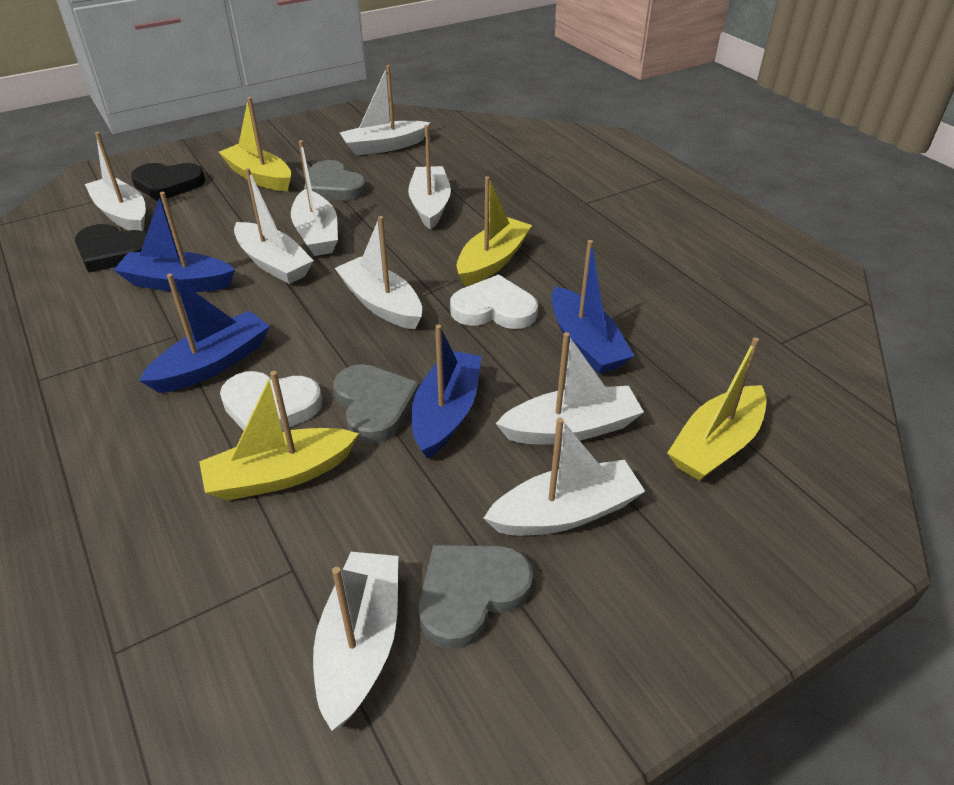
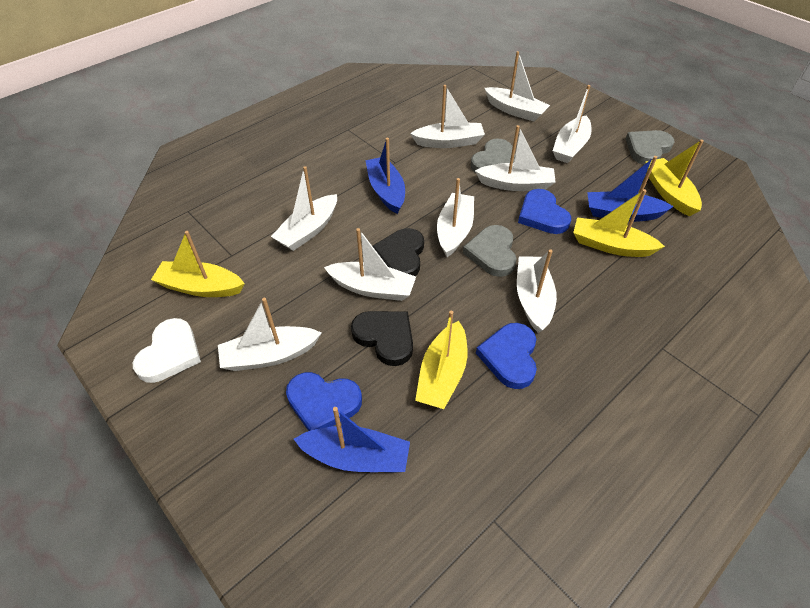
blue boat: [114,192,235,292] [139,274,270,393] [411,324,482,459] [551,240,634,374] = 4 -> [294,407,410,473] [365,138,405,214] [587,156,674,222] = 3
blue heart: none = 0 -> [286,372,362,431] [476,323,537,389] [518,189,571,234] = 3
white heart: [220,371,322,431] [450,274,538,329] = 2 -> [133,318,201,383] = 1

